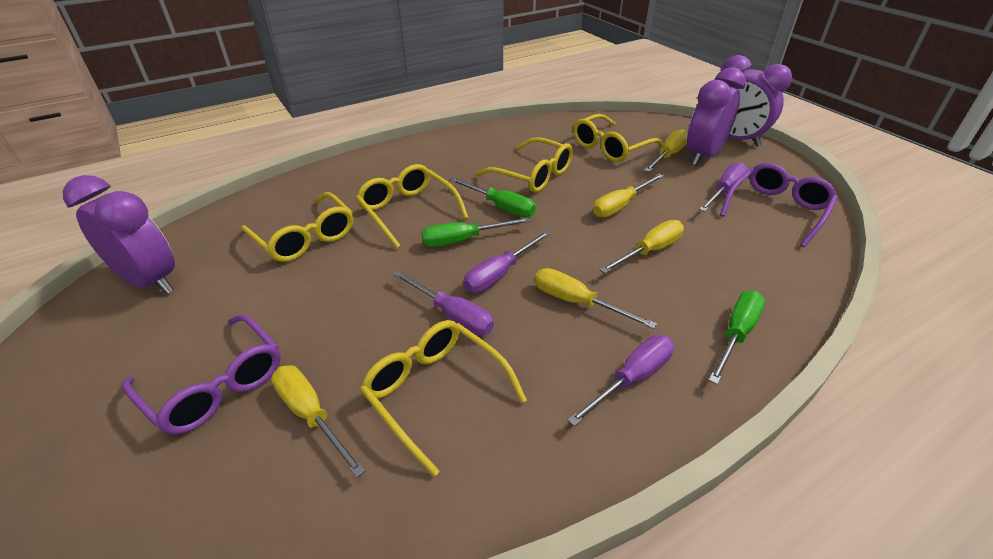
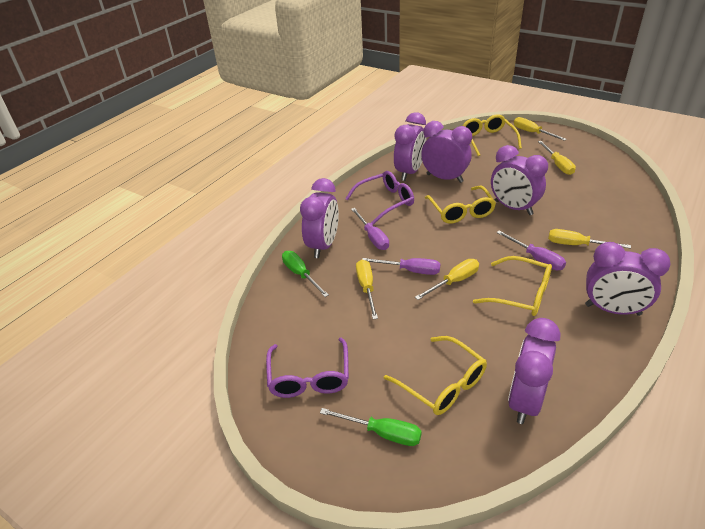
green screwdriver: [421,217,531,247] [449,177,536,217] [709,291,765,384] = 3 -> [282,251,329,297] [320,408,422,446] = 2
purple clock: [63,175,175,294] [687,67,746,166] [720,55,792,147] = 3 -> [300,178,339,258] [394,112,426,181] [421,121,472,183] [491,145,548,215] [508,318,561,424] [585,242,671,316] = 6
purple screwdriver: [392,270,494,336] [463,231,551,293] [567,335,674,426] [699,163,748,212] = 4 -> [351,208,389,250] [362,258,440,275] [496,230,566,270] = 3
yellow glasses: [241,192,353,262] [356,164,469,249] [360,320,527,477] [476,137,573,193] [573,114,664,162] = 5 -> [384,336,487,415] [425,185,496,224] [463,114,522,156] [473,256,552,316] = 4

